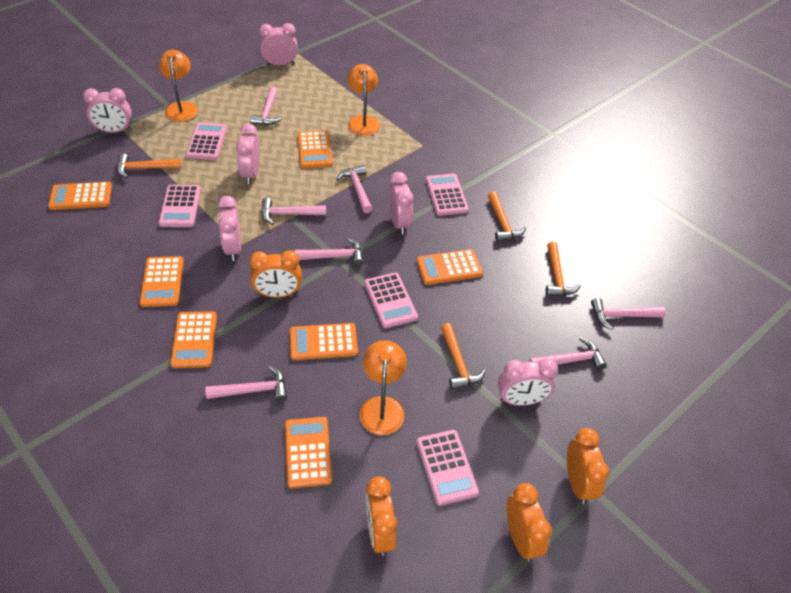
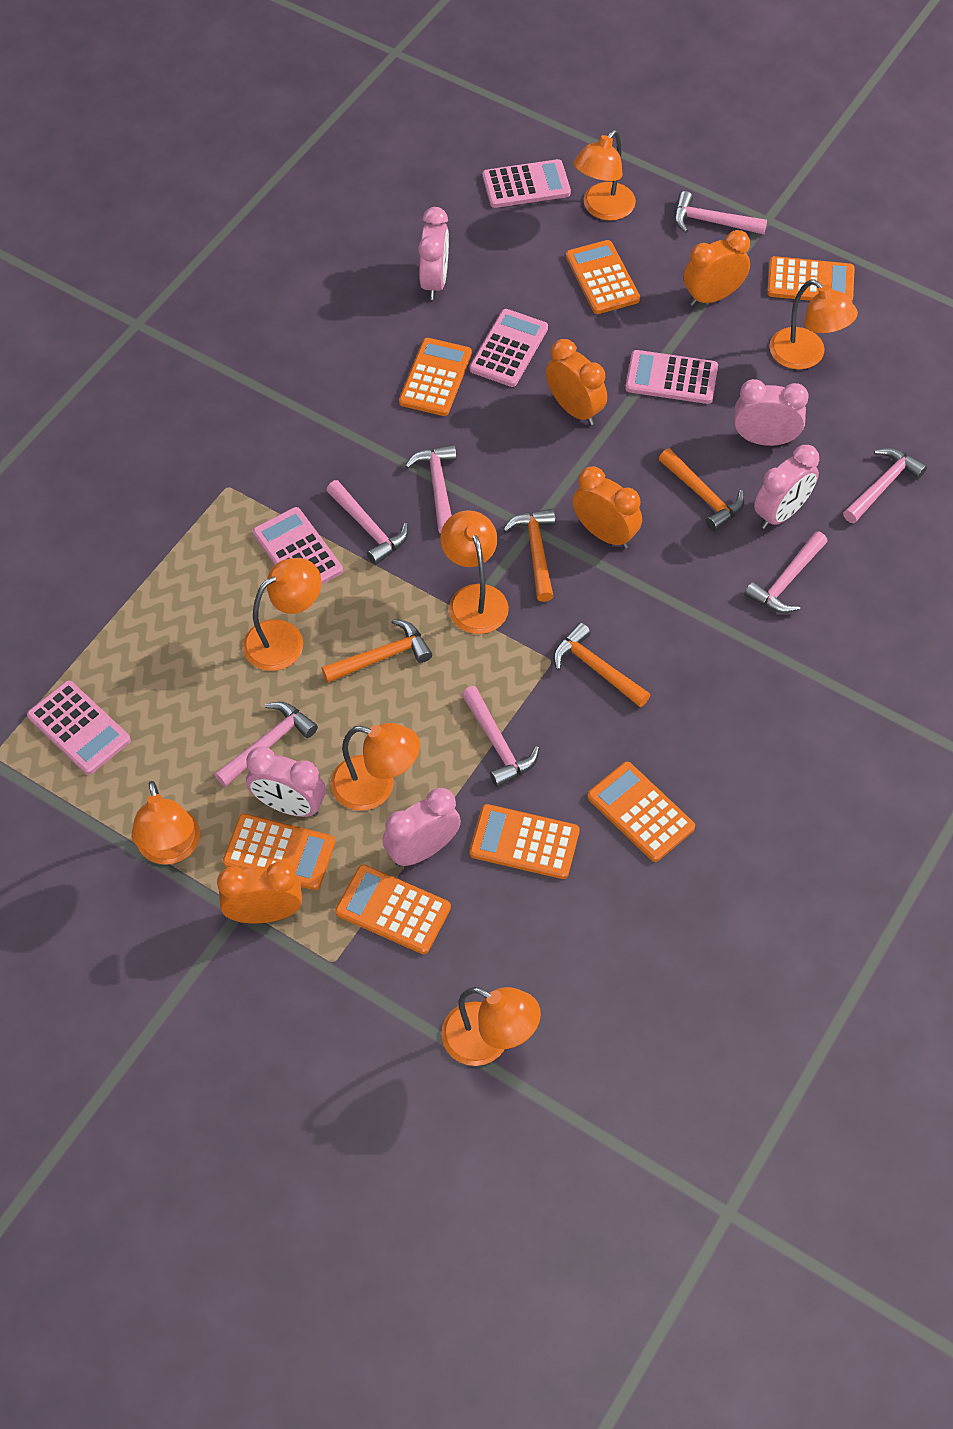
orange lamp: [159,50,198,122] [347,64,380,136] [359,340,407,435] = 3 -> [132,781,200,865] [243,558,321,671] [331,723,420,811] [440,510,509,634] [441,987,541,1066] [573,130,636,221] [769,279,858,370] = 7
pink clock: [83,88,132,133] [218,196,241,261] [236,123,260,184] [259,23,298,65] [389,172,413,234] [498,358,558,406] = 6 -> [246,746,326,817] [382,788,461,867] [418,207,449,300] [734,379,809,446] [754,445,819,529] = 5

